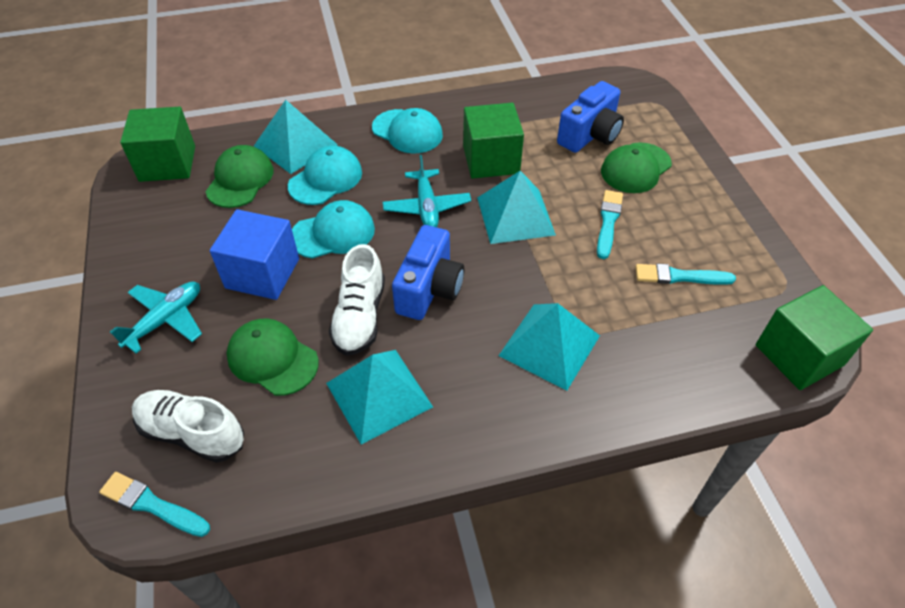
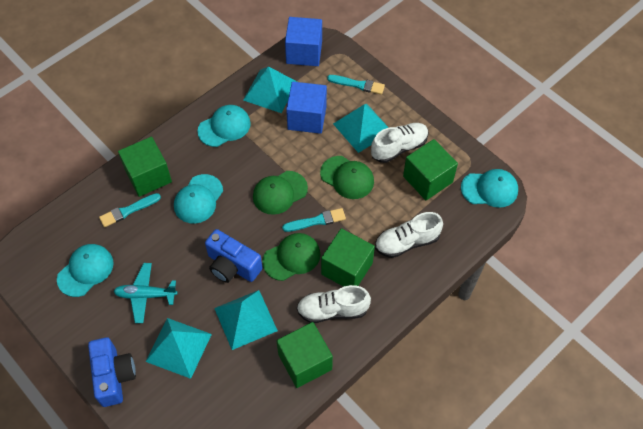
blue cube: [210,209,299,300] = 1 -> [285,17,322,66] [286,82,327,134] = 2
green cube: [120,107,195,182] [463,103,524,179] [756,285,873,390] = 3 -> [118,137,172,197] [277,322,333,388] [321,228,375,287] [403,139,458,200] = 4
turquoise cap: [288,146,362,205] [292,200,375,259] [372,108,443,154] = 3 -> [57,244,113,297] [174,174,223,224] [198,105,251,147] [461,169,518,208] = 4
turquoise plane: [110,282,202,354] [383,155,471,227] = 2 -> [113,263,178,323] = 1
white shoe: [132,390,244,463] [329,244,385,356] = 2 -> [296,285,371,323] [371,123,429,163] [375,212,443,258] = 3

